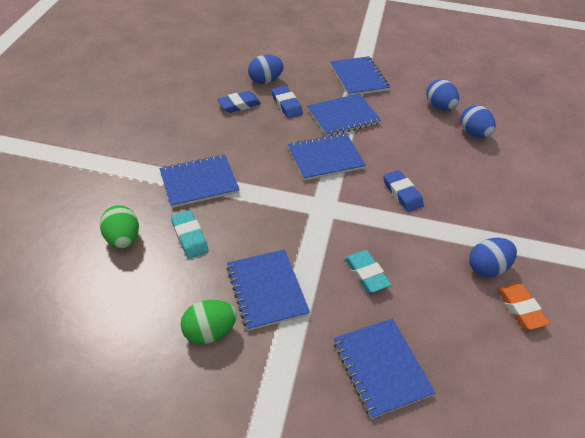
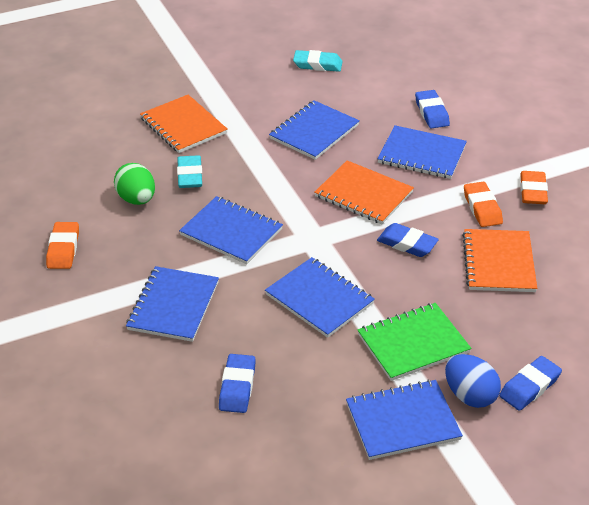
blue egg: [248,55,284,84] [426,79,459,111] [460,105,496,138] [469,238,517,278] = 4 -> [445,354,501,408] = 1
blue eraser: [217,91,261,113] [271,86,303,119] [383,170,424,212] = 3 -> [219,354,256,413] [377,223,439,257] [415,90,450,128] [499,356,562,411] = 4
green egg: [100,205,139,248] [181,300,237,344] = 2 -> [114,163,155,205] = 1
green notebook: none = 0 -> [357,303,471,381] = 1
orange eraser: [497,284,550,330] = 1 -> [46,222,79,269] [464,182,503,227] [520,171,548,204] = 3
orange notebook: none = 0 -> [140,95,228,153] [314,160,414,224] [462,229,537,292] = 3

